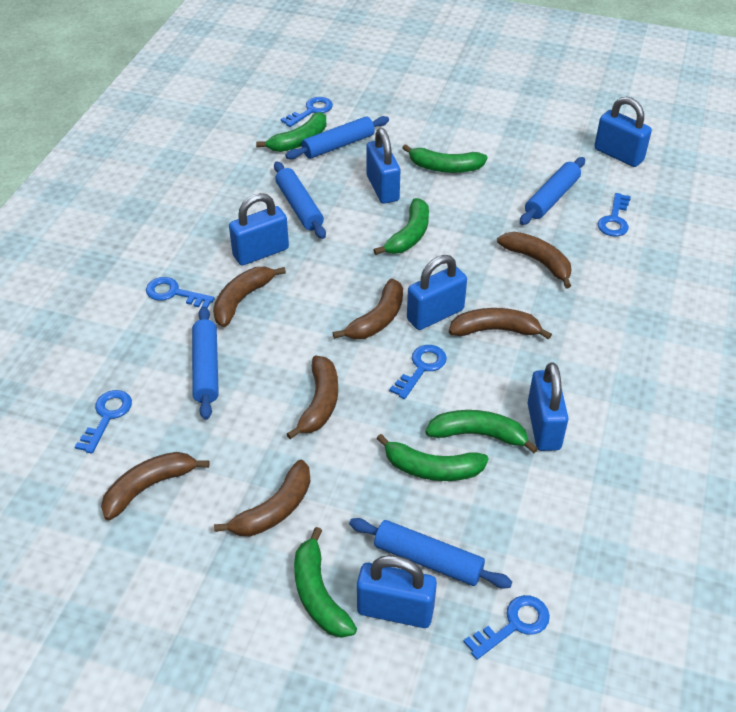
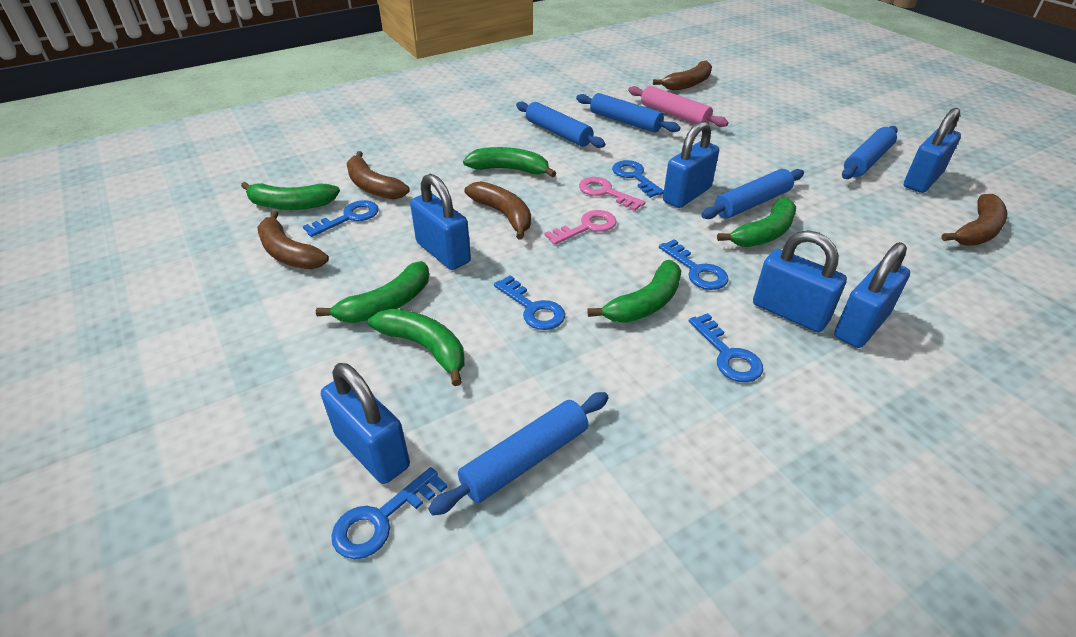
brown banana: [101,452,210,520] [213,267,286,327] [214,460,311,536] [287,355,338,439] [333,278,403,339] [449,308,552,340] [497,232,572,288] = 7 -> [257,210,329,269] [346,151,410,199] [465,181,531,240] [653,60,712,91] [941,194,1007,246] = 5
pink key: none = 0 -> [544,210,617,245] [579,177,645,211] = 2
pink rolling pin: none = 0 -> [628,86,729,127] = 1

